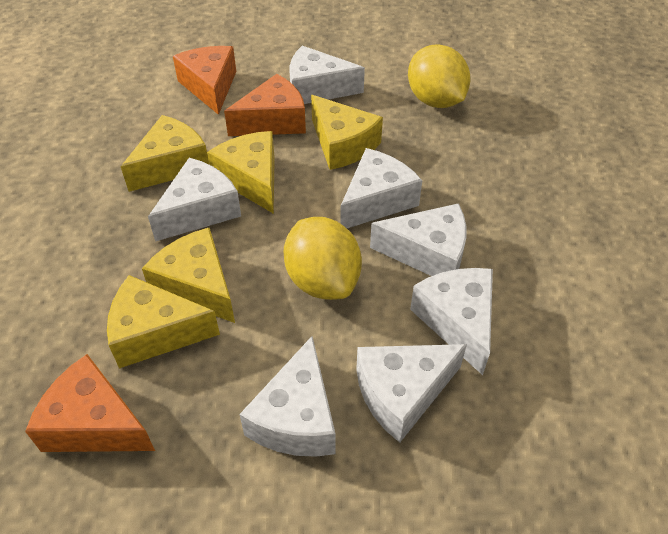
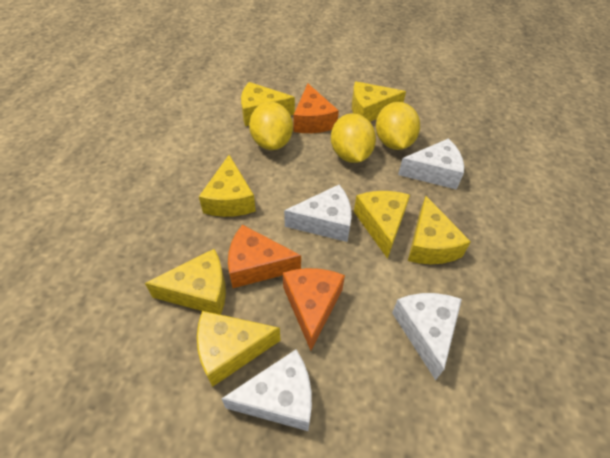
white cheese: [148,158,241,242] [240,336,336,457] [290,46,365,104] [340,148,422,228] [356,344,467,443] [370,203,466,276] [410,268,493,375] = 7 -> [221,349,312,431] [284,185,352,242] [392,293,462,380] [398,138,464,190] = 4
yellow cheese: [107,275,220,369] [121,115,209,192] [142,227,235,323] [207,131,275,214] [311,95,383,170] = 5 -> [145,249,226,315] [197,311,281,387] [199,155,256,217] [241,82,295,126] [352,81,406,122] [354,191,410,259] [408,196,471,264] = 7
yellow lemon: [284,217,362,300] [408,44,471,108] = 2 -> [249,102,293,150] [331,113,376,163] [376,102,420,150] = 3

